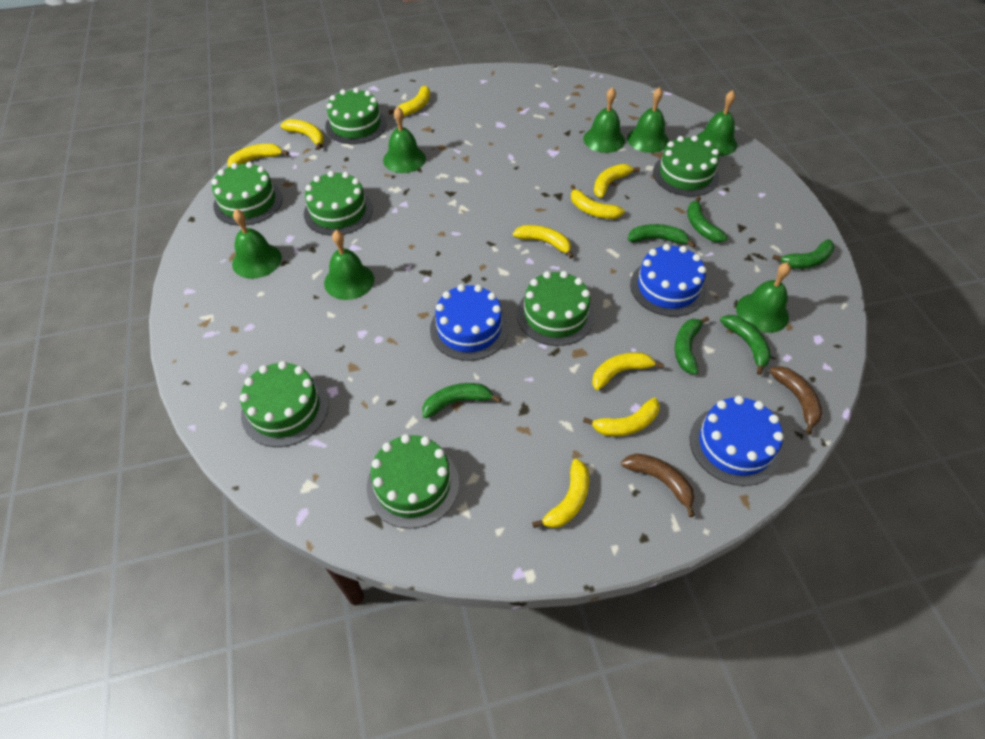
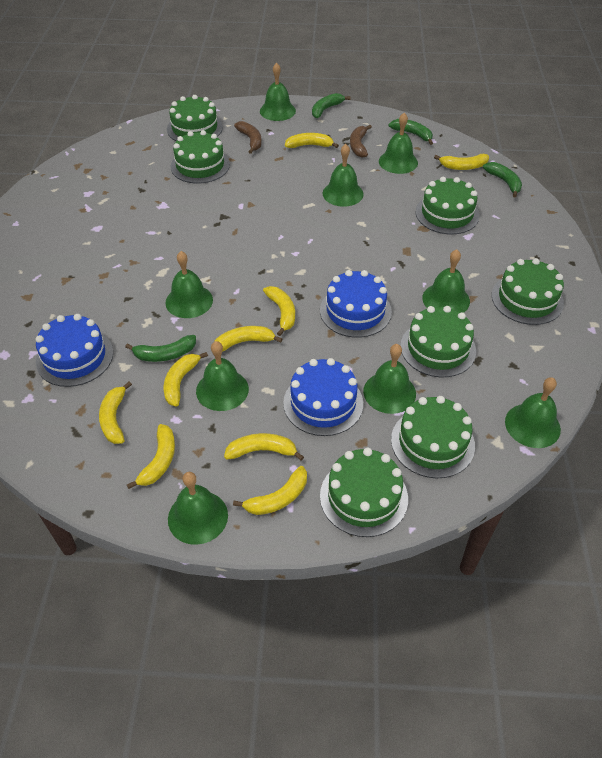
green banana: [422,383,502,418] [628,224,696,248] [675,316,709,375] [687,196,728,243] [720,315,771,375] [772,239,835,269] = 6 -> [125,335,196,362] [312,93,351,118] [389,119,433,145] [483,162,522,197] = 4
green bell: [232,209,282,279] [324,230,374,300] [383,107,426,173] [583,87,625,153] [627,87,669,153] [697,90,737,156] [736,262,791,333] = 7 -> [165,251,213,318] [168,472,228,545] [196,341,249,411] [260,63,296,121] [323,144,364,207] [363,344,416,414] [379,113,418,174] [422,249,470,313] [505,377,561,448] = 9

